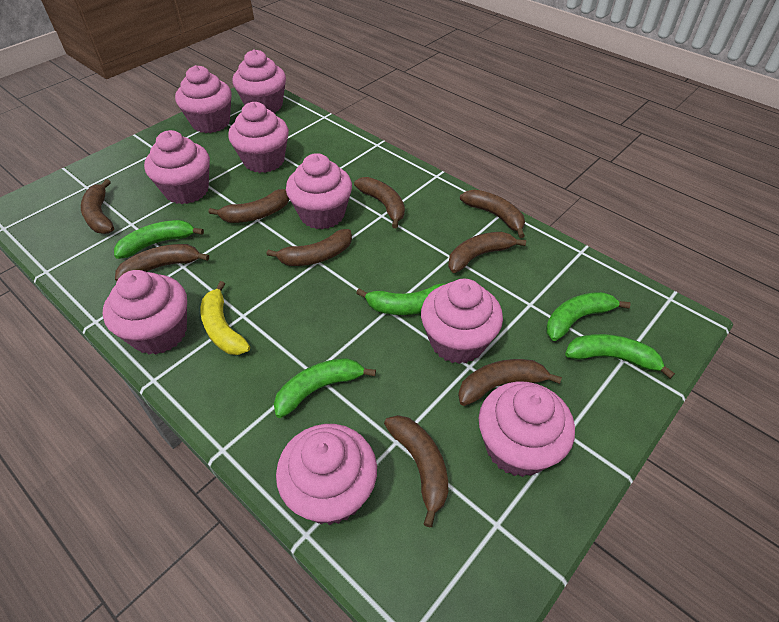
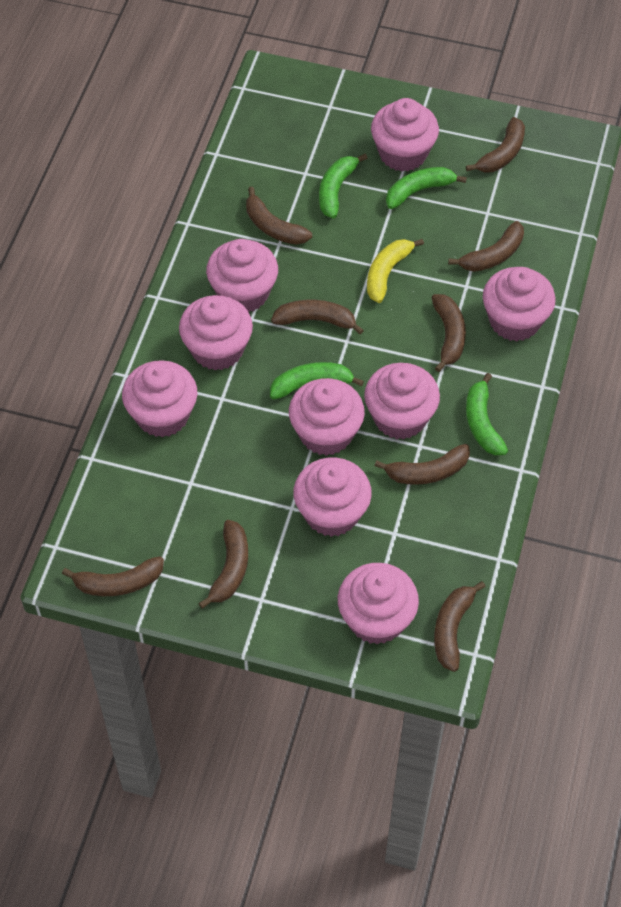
green banana: [114,220,204,259] [274,358,376,418] [356,284,445,315] [546,292,631,341] [565,334,675,379] = 5 -> [270,362,364,399] [319,154,368,218] [386,167,467,209] [466,373,508,455] = 4

